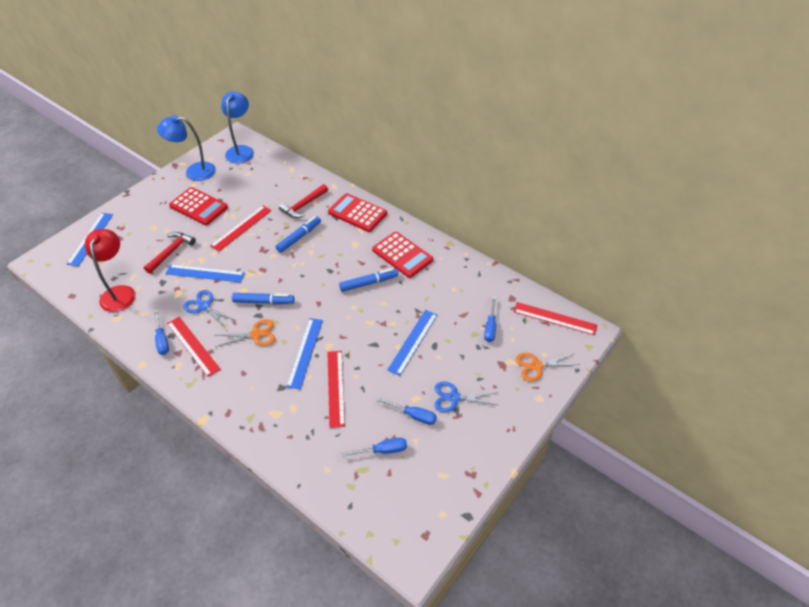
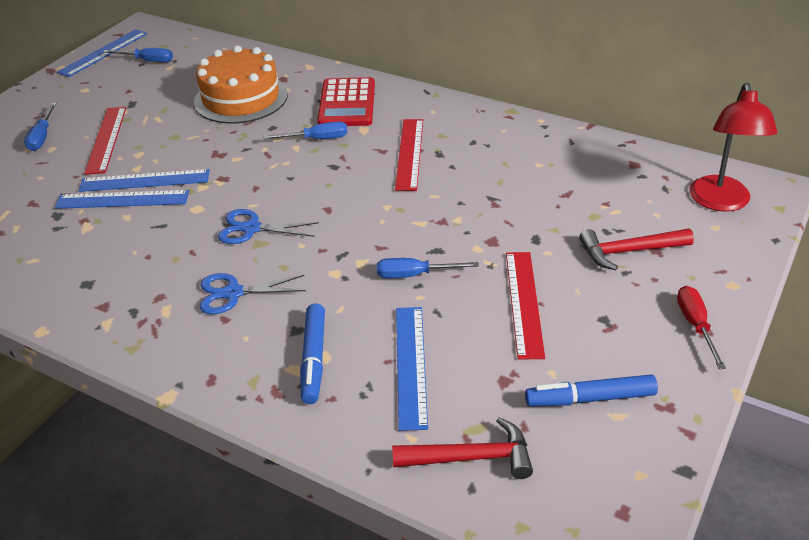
blue lamp: [157,115,216,181] [221,91,254,164] = 2 -> none = 0
blue marker: [232,293,294,304] [275,216,321,253] [339,268,398,292] = 3 -> [300,304,325,404] [525,374,658,407] = 2
orange cake: none = 0 -> [194,45,288,124] = 1
orange scissors: [215,319,275,347] [516,353,580,381] = 2 -> none = 0
red calculator: [169,187,228,225] [328,193,387,232] [372,232,433,278] = 3 -> [317,77,375,126] = 1
red ruler: [167,317,221,377] [210,206,272,252] [327,351,345,428] [513,302,597,335] = 4 -> [84,107,126,175] [395,119,423,191] [506,252,545,360] = 3
red screwdriver: none = 0 -> [677,286,726,369] = 1

